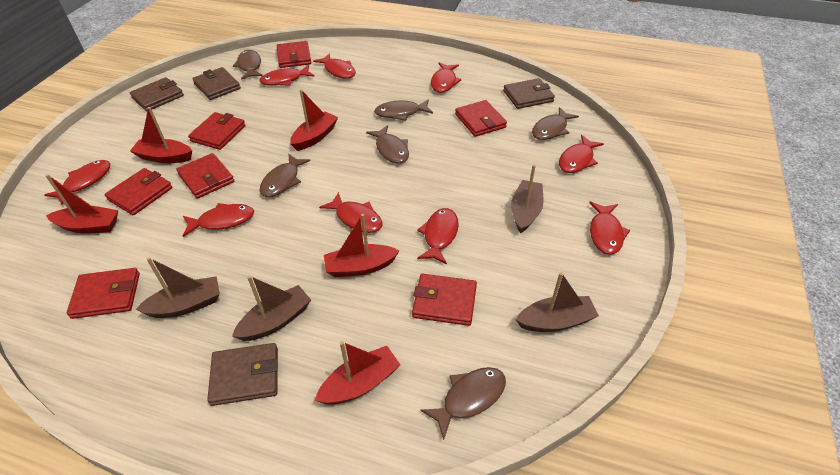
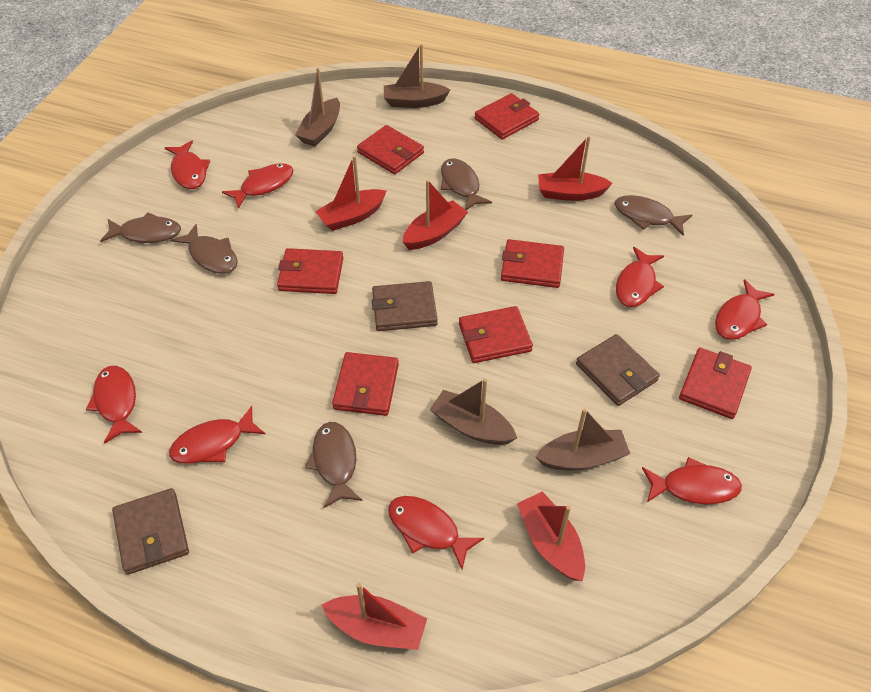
brown fish: [233,50,263,80] [260,154,310,197] [366,125,409,164] [374,99,433,121] [421,367,506,440] [532,107,579,140] = 6 -> [100,212,181,243] [171,224,238,274] [305,422,362,508] [441,158,492,210] [615,195,692,236] = 5
brown wallet: [130,77,184,111] [192,67,241,100] [207,343,278,406] [503,78,555,109] = 4 -> [112,488,189,575] [372,281,438,331] [576,334,660,406] = 3
red fish: [44,160,110,205] [183,203,254,237] [259,65,315,86] [313,53,356,79] [319,192,382,233] [417,208,459,264] [431,63,462,93] [559,135,604,173] [589,201,630,255] = 9 -> [86,366,142,444] [165,140,210,189] [169,406,265,464] [222,163,293,209] [388,496,484,569] [616,247,664,307] [642,457,742,504] [715,279,775,340] = 8

